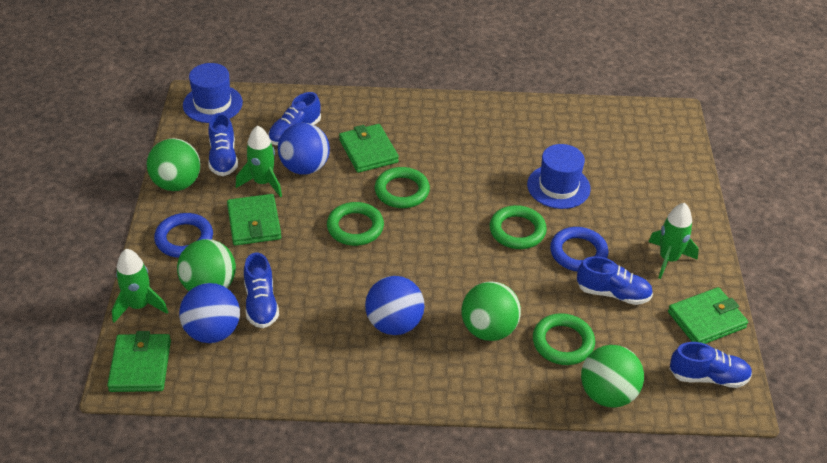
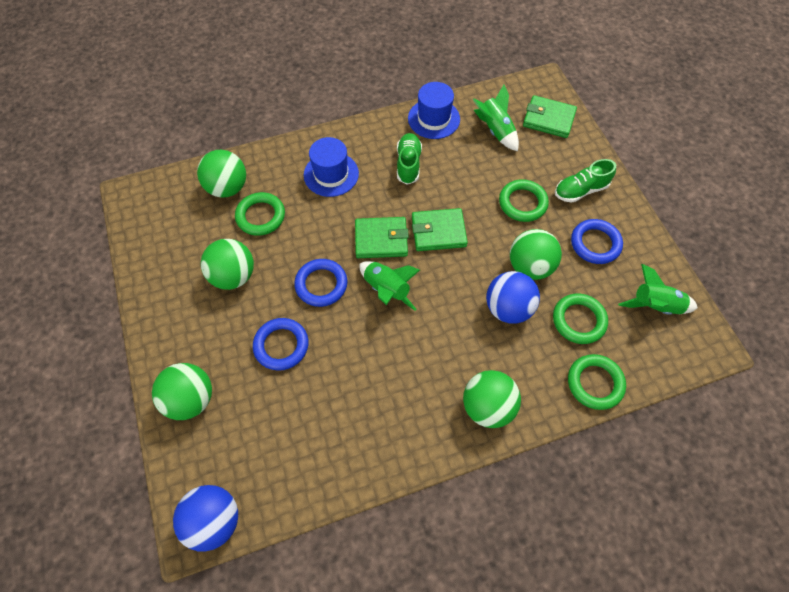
blue ball: [179,283,240,343] [278,123,330,175] [365,276,425,335] = 3 -> [173,485,238,552] [486,271,540,324] = 2
blue ring: [154,213,213,258] [550,227,608,271] = 2 -> [253,318,309,371] [294,259,348,307] [571,219,623,264] = 3
blue shoe: [208,113,238,176] [244,252,279,328] [268,92,321,145] [577,256,653,305] [670,342,752,388] = 5 -> none = 0
green ball: [147,138,201,191] [177,239,236,291] [461,281,521,341] [581,345,644,408] = 4 -> [152,363,212,420] [197,150,246,198] [201,239,254,290] [463,370,521,428] [510,229,562,280] = 5
green shoe: none = 0 -> [397,133,422,185] [555,159,616,203] = 2
green wallet: [107,331,171,392] [227,194,281,246] [339,124,399,173] [668,287,748,344] = 4 -> [355,217,409,258] [412,208,468,251] [523,95,577,138] = 3

